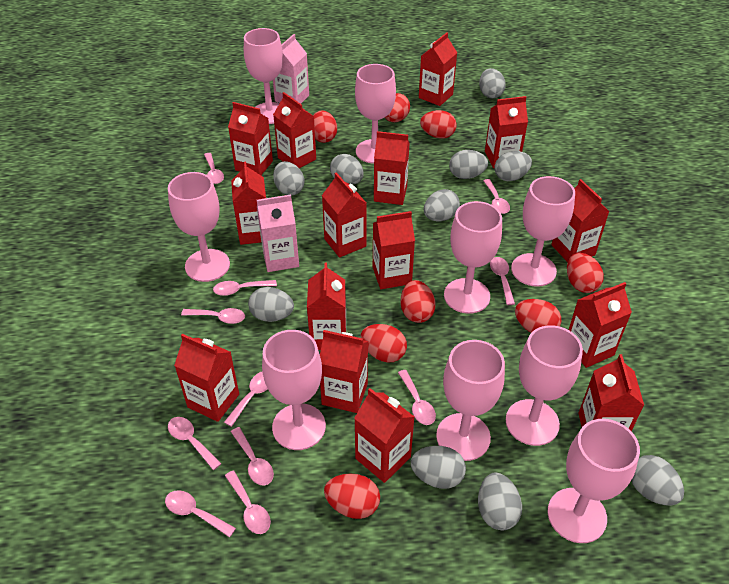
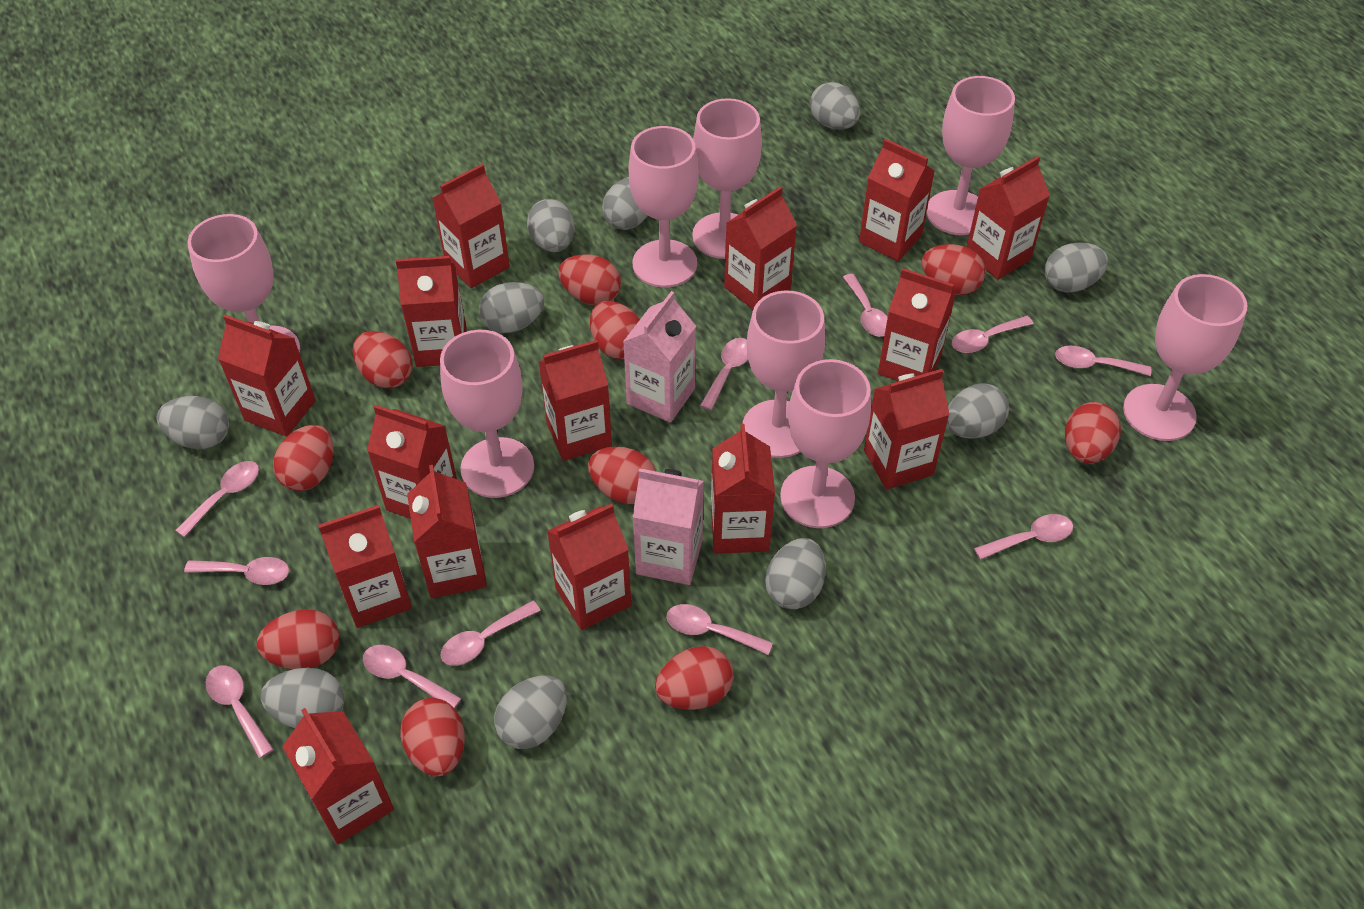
pink goblet: [168,172,230,282] [244,28,283,124] [262,330,326,450] [355,64,396,164] [436,340,505,461] [444,201,502,314] [506,325,583,446] [511,176,575,287] [548,419,640,543] = 9 -> [187,214,300,353] [440,330,534,498] [629,126,699,288] [692,98,762,259] [742,290,825,458] [780,359,871,528] [926,76,1015,235] [1123,274,1247,441] = 8
red egg: [313,111,337,143] [324,474,380,519] [360,324,407,363] [385,93,410,122] [401,280,436,323] [420,110,457,139] [515,299,561,333] [567,253,604,293] = 8 -> [257,609,339,669] [273,425,333,491] [353,331,413,388] [400,698,465,776] [558,254,621,305] [588,447,656,504] [590,301,640,360] [655,646,733,710] [922,244,986,295] [1065,402,1121,464] = 10

